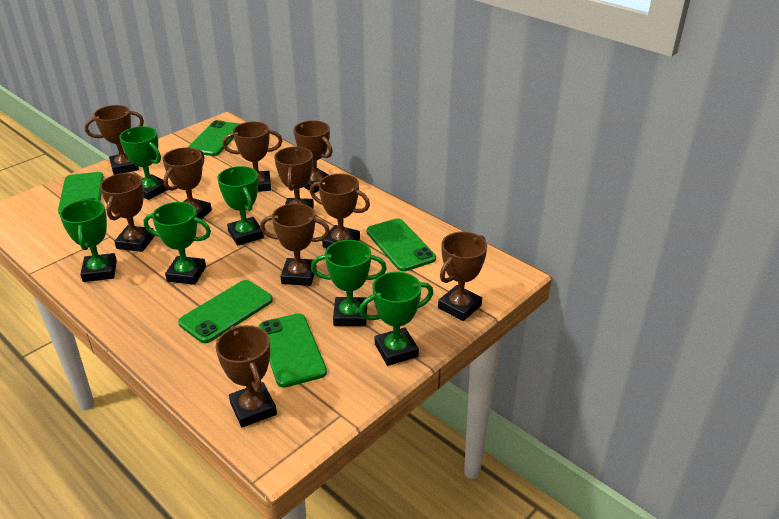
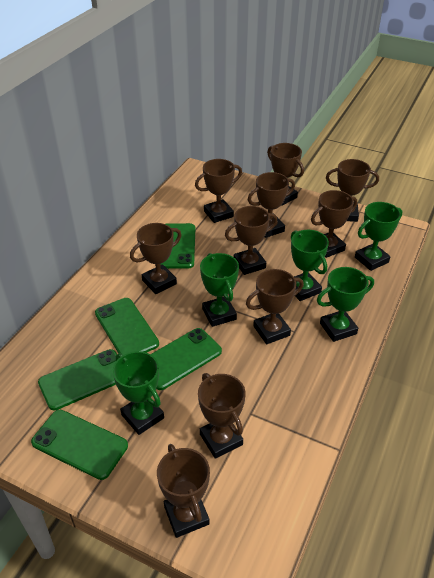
green trophy: [60,199,117,282] [119,126,167,200] [144,202,211,285] [217,166,264,246] [311,240,387,326] [359,272,433,366] = 6 -> [113,351,164,435] [200,253,239,327] [291,230,329,301] [317,267,374,342] [355,202,402,271] = 5

